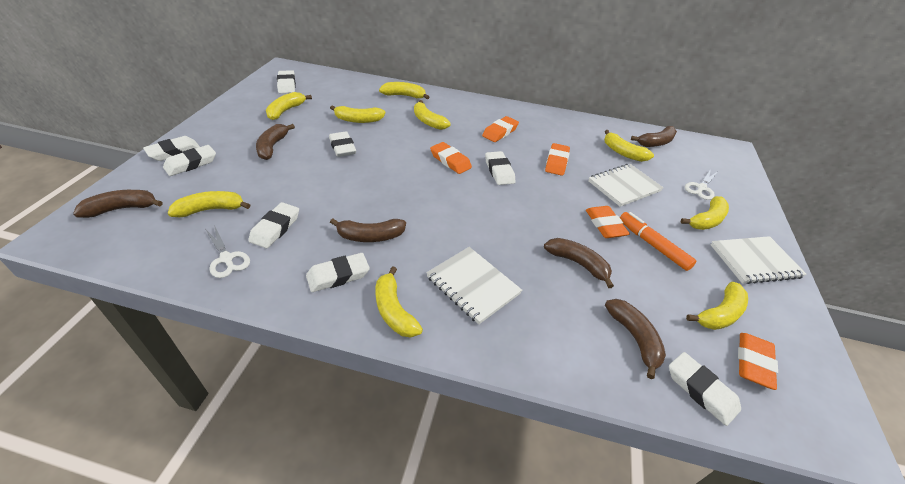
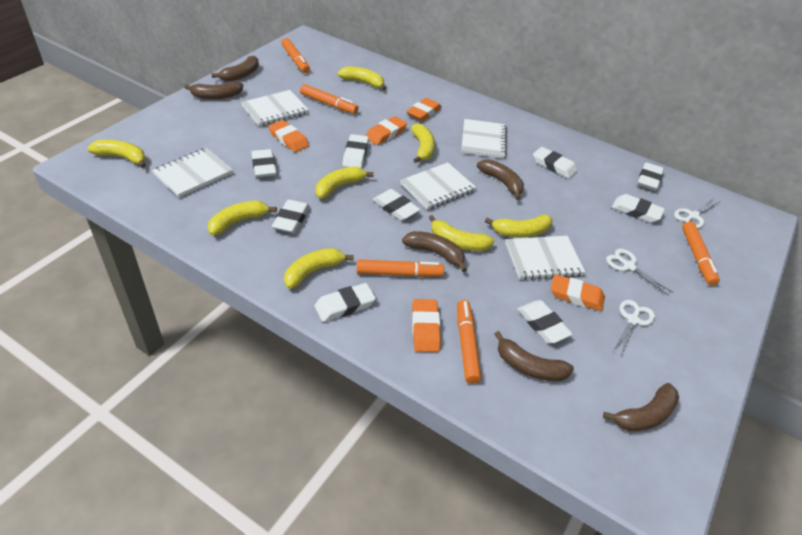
orange marker: [620,212,696,271] = 1 -> [281,38,310,73] [300,84,358,114] [357,260,444,277] [457,300,481,384] [682,221,720,285] = 5
white eraser: [143,136,200,161] [163,145,216,176] [248,202,299,248] [277,70,296,93] [306,253,370,292] [329,131,356,157] [485,151,515,185] [669,352,741,426] = 8 -> [251,149,277,177] [272,199,310,233] [314,283,376,322] [343,134,369,168] [373,189,420,221] [517,300,573,343] [533,147,577,179] [612,194,665,223] [637,162,664,191] = 9
white notebook: [426,247,522,324] [588,164,664,207] [711,236,807,284] = 3 -> [152,148,233,197] [241,90,309,126] [400,162,476,210] [461,119,507,158] [505,236,585,280] = 5
white scissors: [206,225,250,278] [685,169,718,200] = 2 -> [606,249,673,296] [613,300,655,355] [674,199,720,229] = 3
yellow banana: [168,191,250,217] [266,92,312,120] [330,105,385,123] [375,266,423,337] [379,82,429,99] [414,100,451,130] [604,130,654,162] [681,196,729,230] [686,282,748,330] = 9 -> [88,140,146,168] [208,200,277,235] [284,248,354,289] [316,166,374,199] [337,66,386,90] [411,123,435,163] [429,215,494,251] [485,214,553,237] = 8

